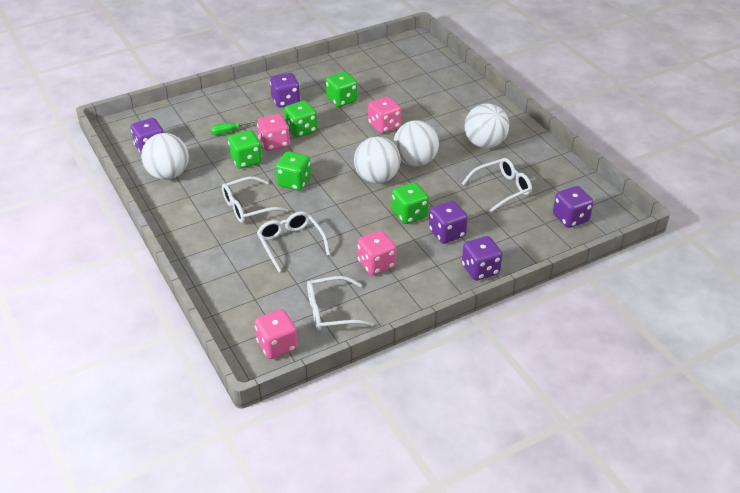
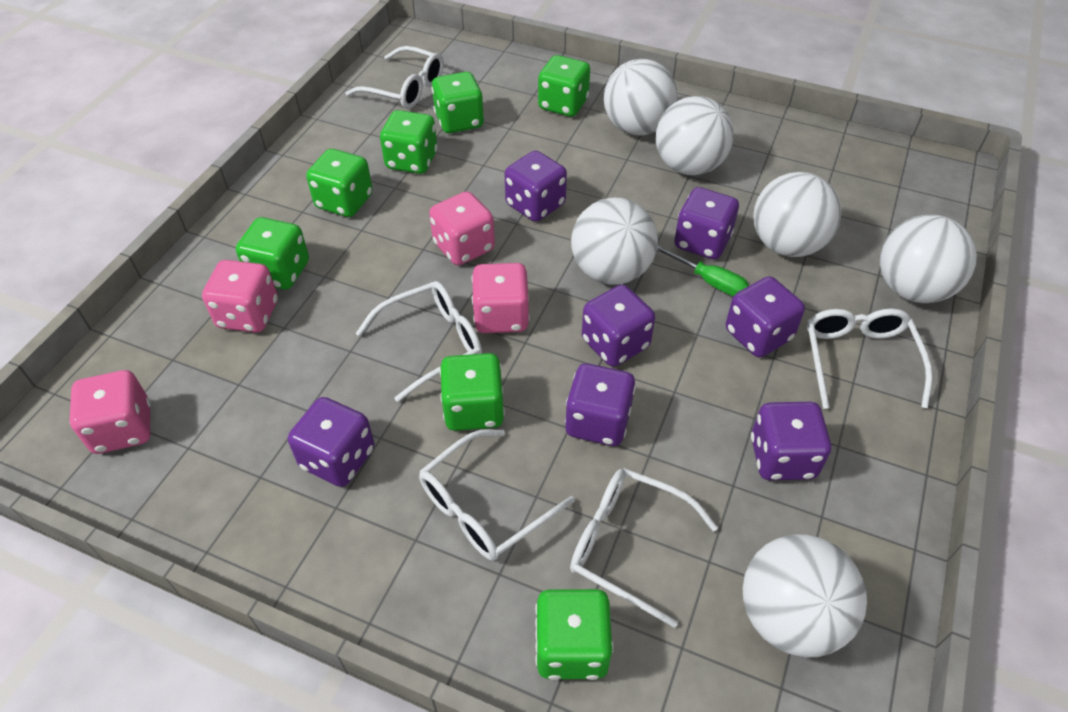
green dice: [228,130,262,169] [276,152,311,191] [284,100,317,138] [326,71,358,107] [392,182,429,224] = 5 -> [236,217,309,289] [306,149,373,217] [380,110,438,174] [431,72,484,133] [440,353,505,431] [535,589,613,680] [538,55,590,117] = 7
purple dice: [131,118,164,153] [270,73,300,107] [429,201,468,244] [462,236,502,281] [553,186,594,228] = 5 -> [288,397,375,487] [505,150,567,222] [565,363,636,446] [582,285,655,367] [674,187,739,259] [726,276,805,357] [751,402,831,480] = 7
white ball: [141,133,189,180] [354,137,401,184] [394,120,439,166] [464,103,509,148] = 4 -> [571,198,658,285] [604,59,677,136] [656,96,734,175] [743,534,867,657] [753,172,841,257] [880,215,977,303] = 6
white glasses: [222,176,289,223] [257,211,330,272] [307,276,374,331] [462,158,532,213] = 4 -> [346,46,444,109] [356,281,482,402] [419,429,575,561] [570,468,718,628] [806,308,932,409] = 5

